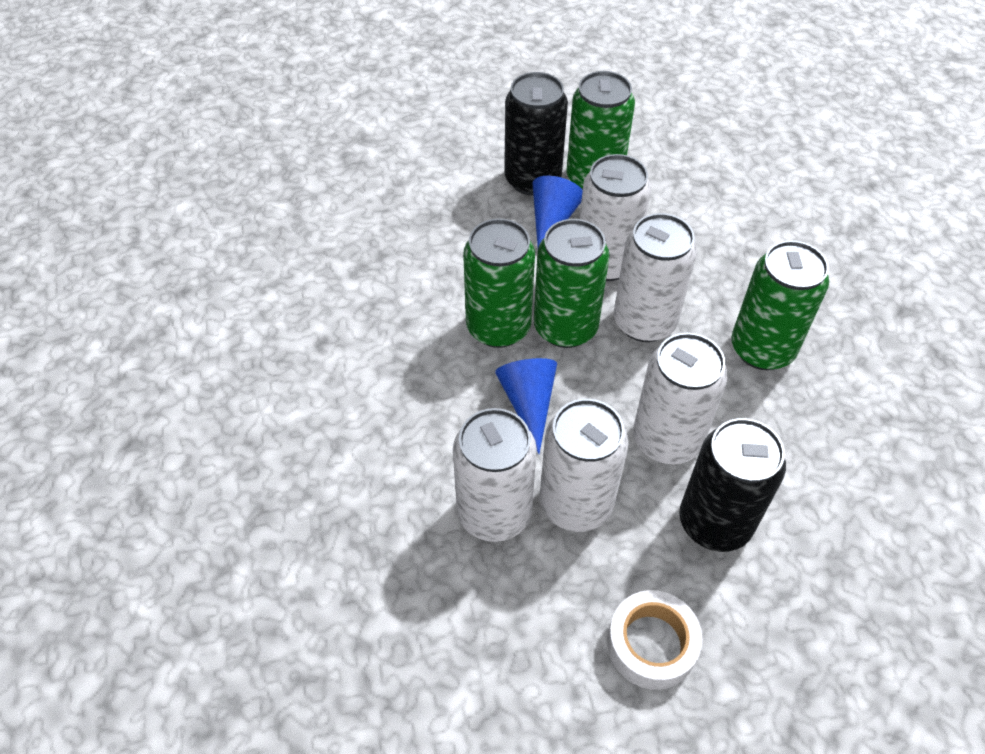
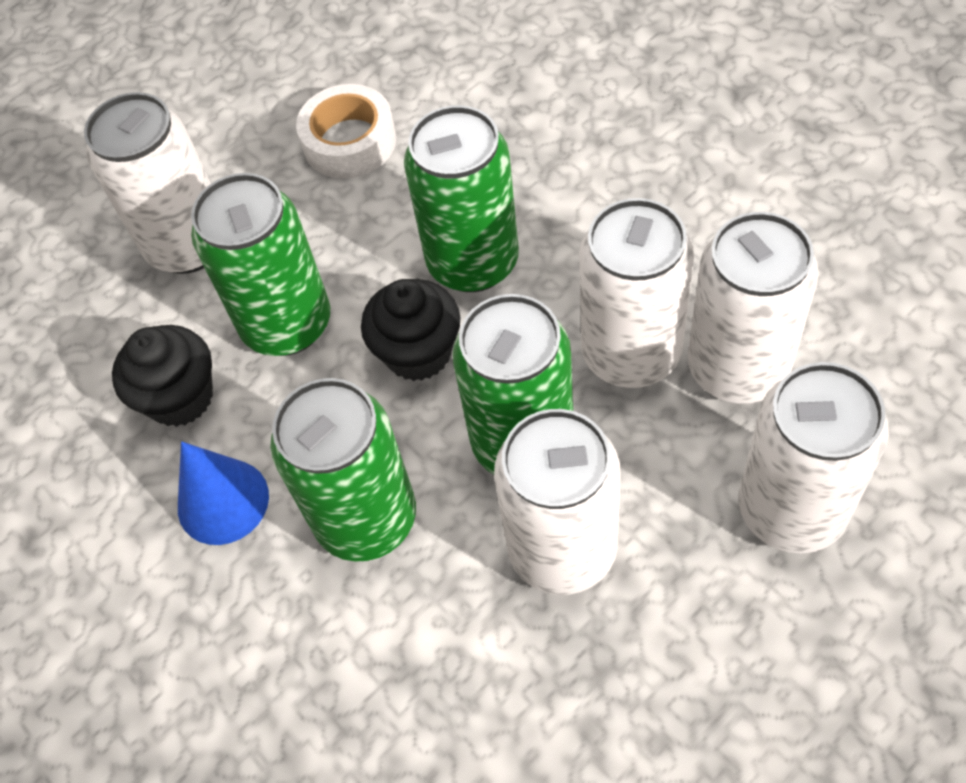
black can: [504,72,568,196] [679,418,786,552] = 2 -> none = 0
black cupcake: none = 0 -> [112,325,213,427] [361,279,461,381] = 2
blue cone: [495,358,557,454] [532,176,583,247] = 2 -> [178,441,269,545] = 1

